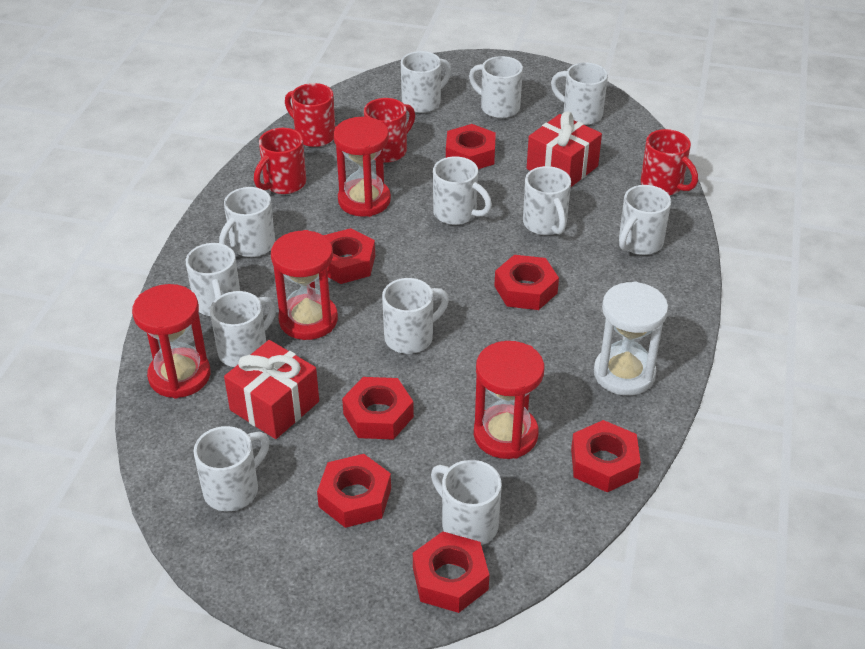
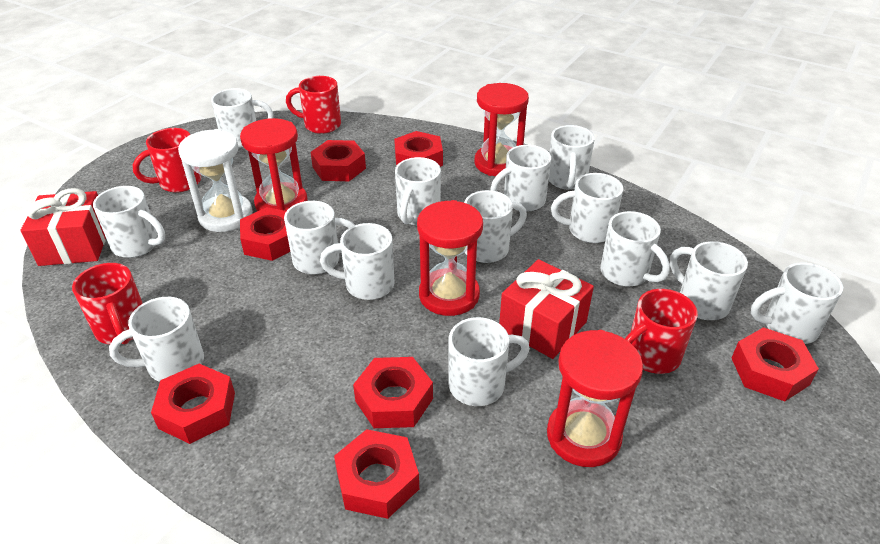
white mug: [186,243,240,316] [194,426,270,511] [210,291,276,367] [219,187,275,257] [382,278,449,354] [401,51,452,113] [431,460,502,546] [433,156,492,225] [469,56,523,118] [523,166,571,235] [551,62,608,125] [619,185,671,255] = 12 -> [93,186,165,258] [109,297,204,382] [211,88,274,148] [284,201,355,274] [320,223,395,300] [395,157,441,226] [449,317,530,406] [464,190,527,263] [490,145,551,212] [549,125,595,189] [551,173,623,243] [600,211,670,287] [670,241,748,320] [751,262,843,344] = 14

